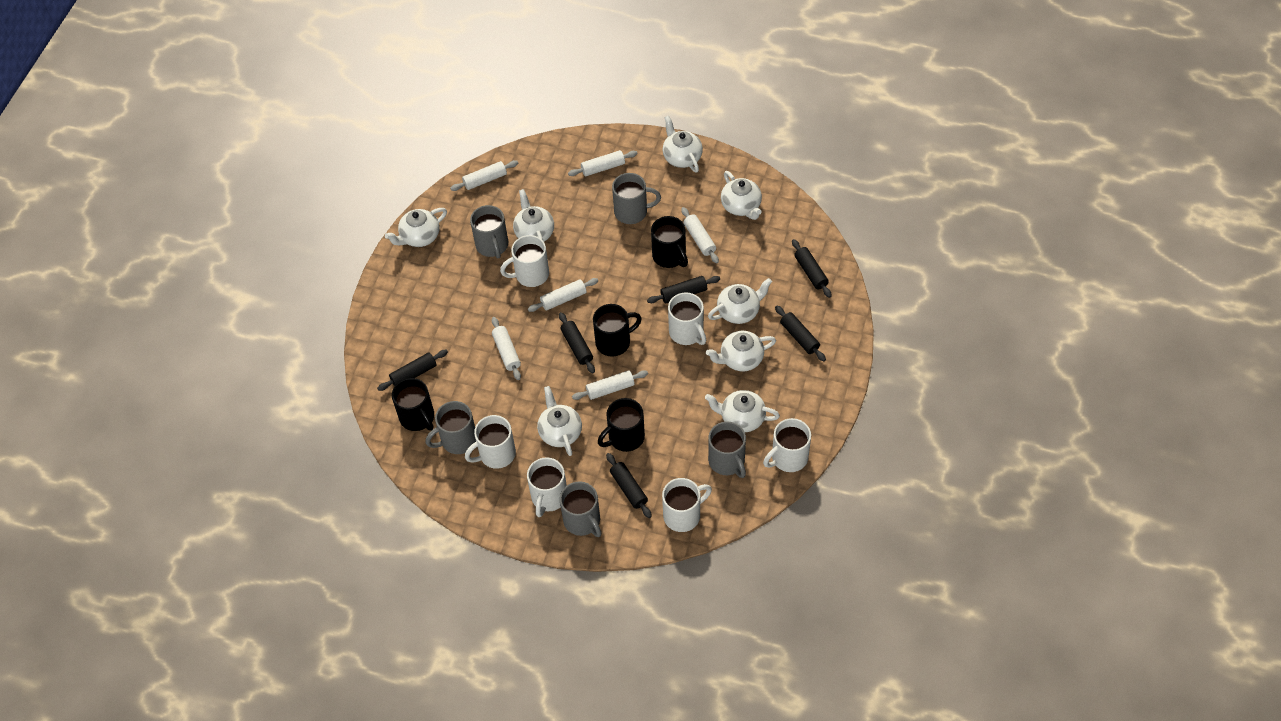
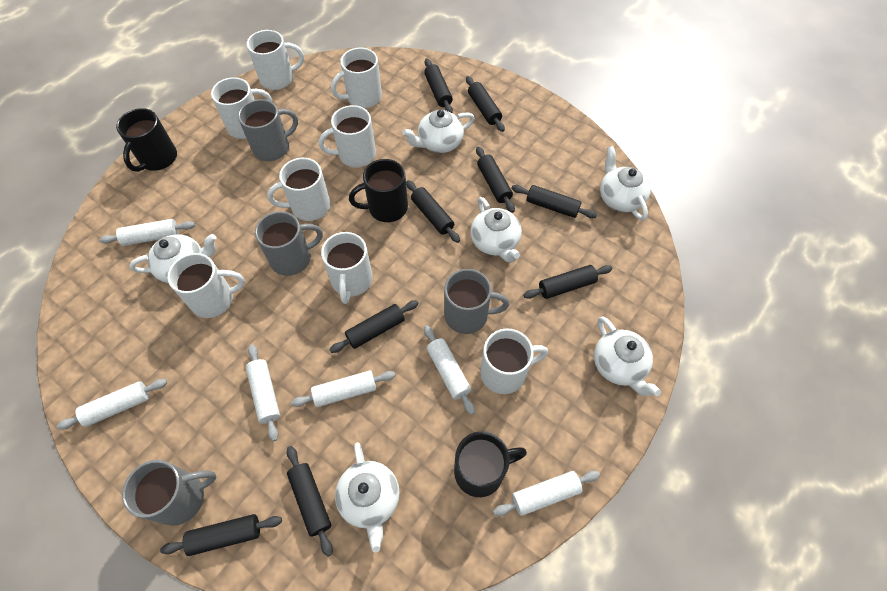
black mug: [392,378,434,431] [593,304,642,357] [598,398,645,452] [651,216,688,268] = 4 -> [116,108,177,172] [349,159,408,222] [454,431,527,497] = 3
black rolling pin: [377,350,448,391] [559,312,595,374] [606,453,652,518] [647,276,720,303] [775,306,826,362] [792,239,831,298] = 6 -> [160,514,282,556] [287,446,333,557] [329,300,419,353] [406,180,460,243] [424,58,453,113] [466,76,505,132] [476,146,515,213] [511,185,597,218] [523,265,612,299] = 9
grey mug: [425,401,476,454] [470,205,508,258] [560,481,601,537] [612,173,661,224] [708,422,746,478] = 5 -> [122,460,216,526] [238,99,298,161] [255,211,323,276] [444,269,509,334] = 4
white mug: [465,415,516,469] [500,235,549,287] [527,457,567,517] [662,478,712,532] [668,292,706,345] [763,418,811,472] = 6 -> [167,253,245,318] [211,77,272,139] [247,30,304,90] [267,158,330,221] [319,105,376,168] [321,232,373,304] [331,48,382,108] [480,328,548,394] = 8
white teapot: [385,208,447,247] [513,189,554,242] [537,386,582,456] [663,116,703,173] [705,390,780,432] [706,331,776,371] [708,278,772,324] [721,171,762,220] = 8 -> [129,234,216,283] [335,442,400,552] [402,110,475,153] [470,197,522,263] [594,316,661,396] [600,146,651,221] = 6

